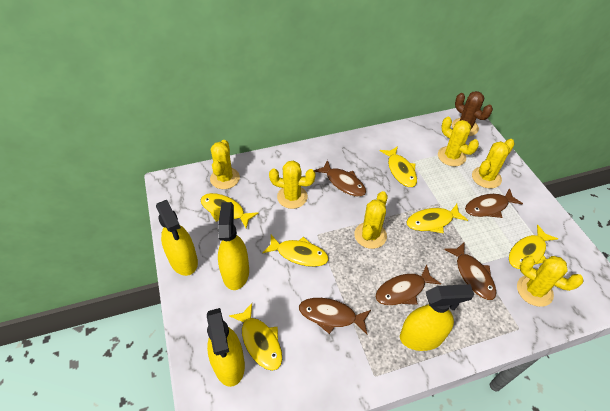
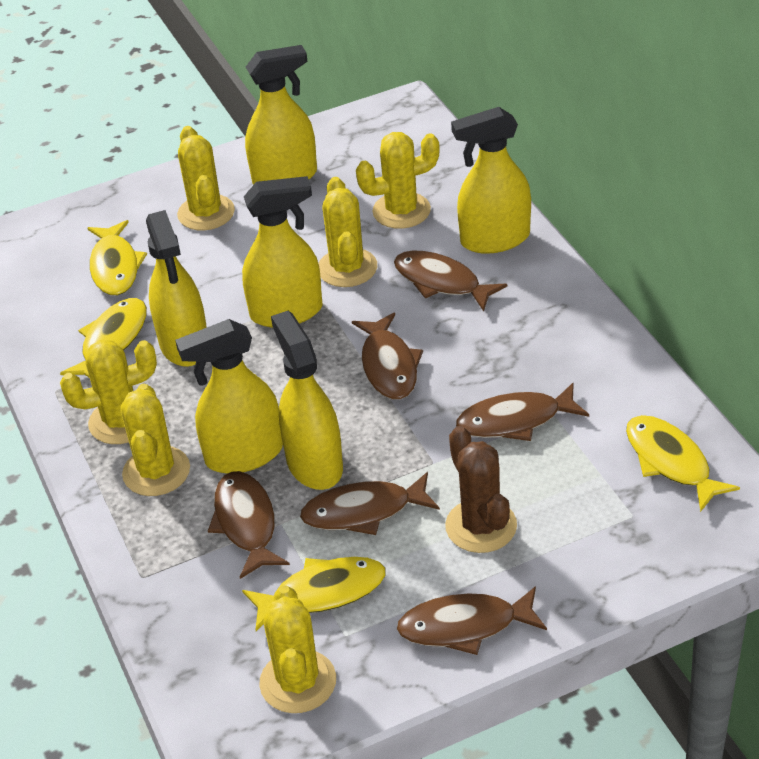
brown fish: [299,298,371,334] [314,160,366,197] [375,265,441,305] [444,243,497,300] [465,188,523,218] = 5 -> [208,471,290,579] [300,472,440,535] [352,313,423,400] [394,250,507,311] [397,586,547,655] [456,382,589,441] = 6
yellow fish: [201,193,259,228] [229,303,282,371] [262,235,329,267] [380,146,417,187] [407,204,468,233] [509,225,558,269] = 6 -> [60,298,147,377] [88,220,147,295] [242,557,386,631] [626,415,740,512] = 4
yellow spray bottle: [156,200,198,276] [207,308,245,387] [218,202,249,290] [400,284,474,351] = 4 -> [146,210,207,367] [175,319,283,474] [242,176,322,327] [245,45,317,185] [271,311,343,490] [451,107,531,254] = 6

